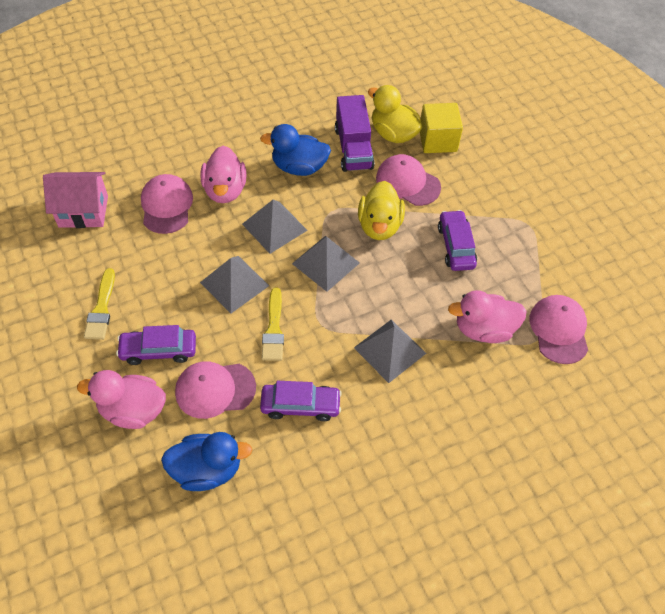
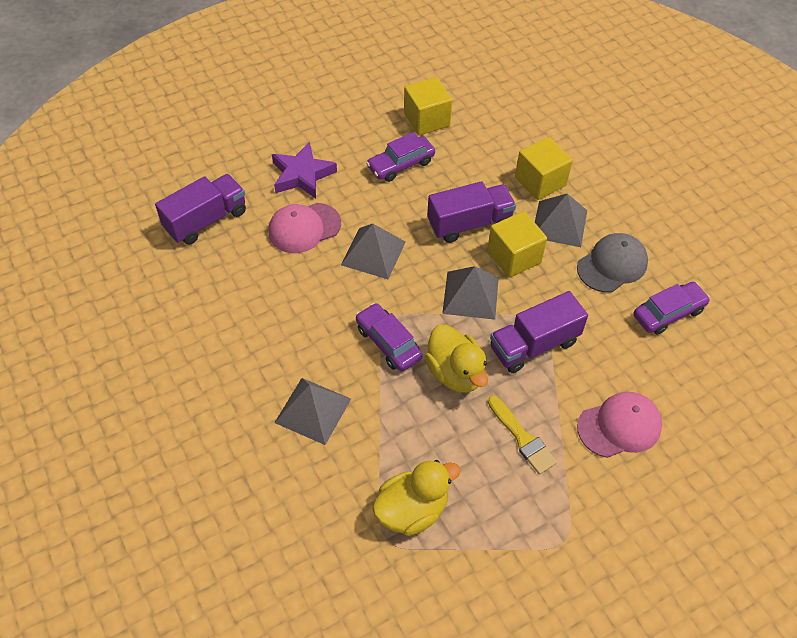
blue duck: [161,432,252,491] [260,124,331,176] = 2 -> none = 0
grey cap: none = 0 -> [577,233,648,293] = 1
pink cap: [141,174,193,234] [175,361,256,419] [376,154,441,206] [529,295,588,364] = 4 -> [268,203,341,253] [577,392,662,458] = 2
pink duck: [77,370,166,429] [201,146,247,203] [448,290,527,343] = 3 -> none = 0
pink house: [43,172,108,228] = 1 -> none = 0
purple star: none = 0 -> [272,142,337,199] = 1
purple truck: [335,95,375,172] = 1 -> [155,174,246,245] [427,181,516,243] [490,291,588,373] = 3
yellow brush: [84,268,115,340] [262,288,284,361] = 2 -> [488,396,557,475] = 1
yellow cube: [420,103,463,153] = 1 -> [404,77,452,135] [487,211,547,278] [515,137,573,200] = 3

